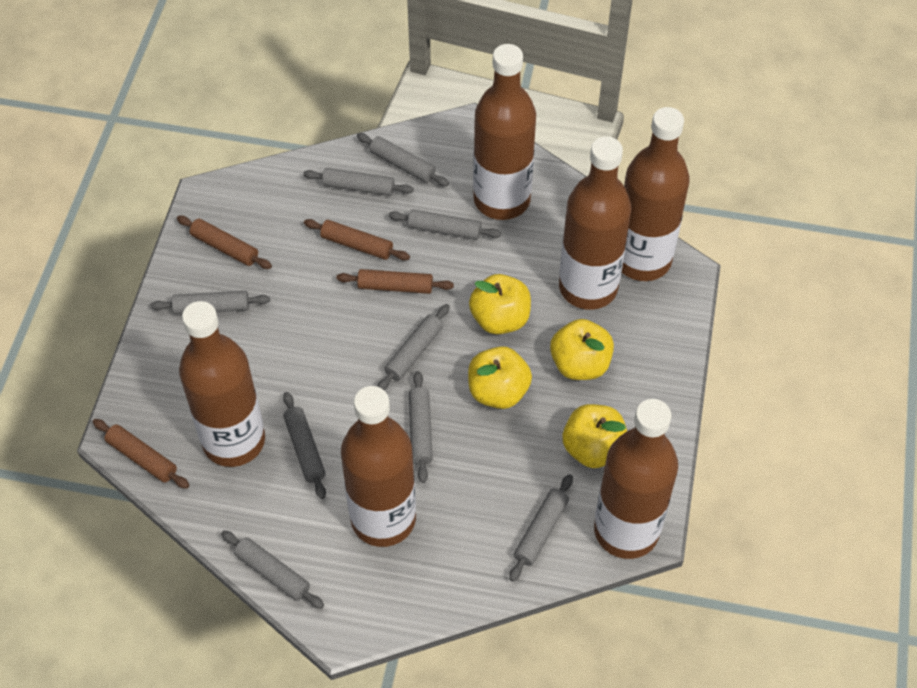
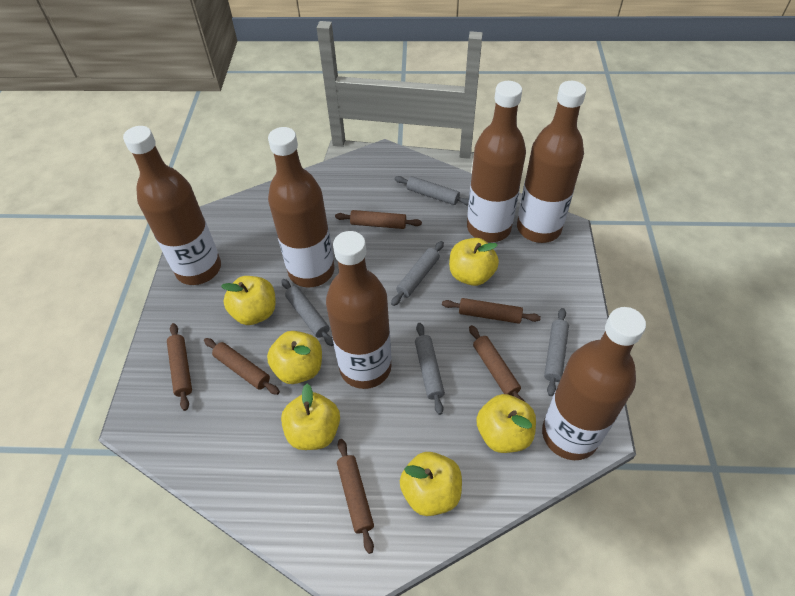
brown rolling pin: [93,419,189,489] [177,216,272,269] [304,219,410,261] [337,269,454,294] = 4 -> [167,323,192,411] [204,338,280,395] [335,210,422,229] [337,439,374,554] [442,298,541,324] [469,325,525,402] = 6
grey rolling pin: [151,291,270,315] [221,530,324,609] [283,392,326,499] [303,168,414,196] [357,133,449,186] [377,304,450,390] [388,209,501,240] [409,371,433,483] [509,474,573,581] = 9 -> [281,279,334,346] [391,241,444,306] [395,176,469,205] [415,323,445,415] [544,308,569,396] = 5
yellow apple: [468,346,532,409] [469,274,531,334] [550,319,614,380] [562,404,627,468] = 4 -> [221,276,276,325] [267,331,322,384] [281,384,340,450] [400,452,462,516] [449,238,499,286] [476,394,536,453] = 6

